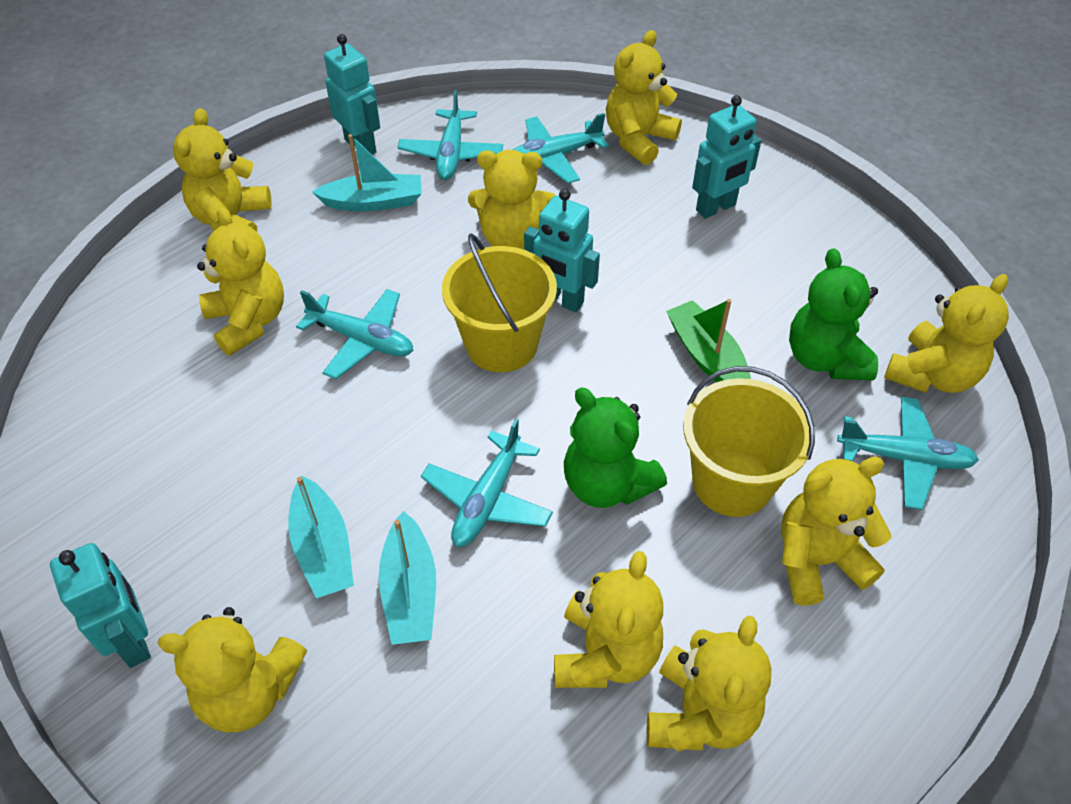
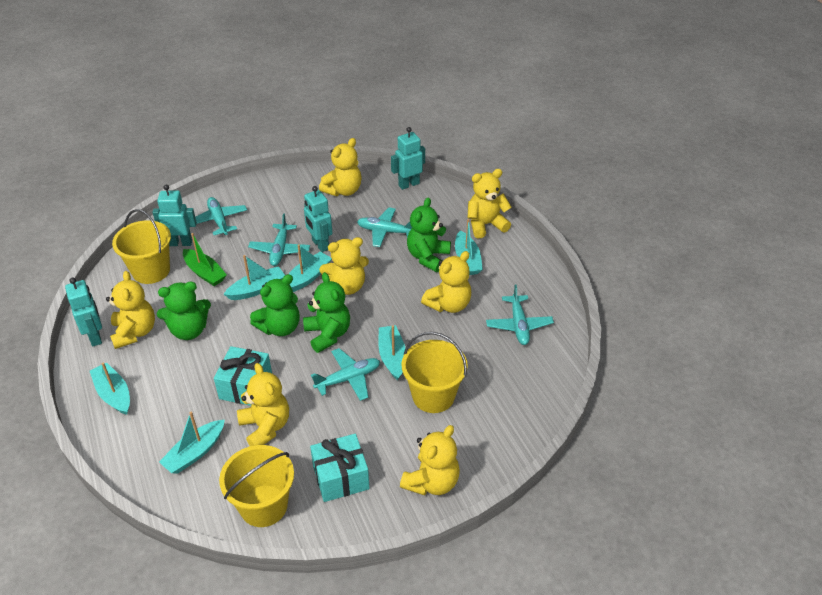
green teddy bear: [564,387,667,508] [789,248,878,380] = 2 -> [157,281,211,340] [250,274,300,336] [303,272,350,353] [407,198,451,272] = 4
turquoise boat: [288,475,354,598] [312,134,422,211] [379,511,436,645] = 3 -> [90,362,130,415] [159,412,225,474] [223,255,285,300] [289,244,332,292] [379,325,405,380] [455,219,483,275] = 6
turquoise gift: none = 0 -> [214,346,272,406] [310,434,369,502] = 2
yellow bucket: [442,233,557,372] [683,366,815,517] = 2 -> [112,209,171,284] [219,445,294,527] [402,332,468,413] = 3
yellow teddy bear: [157,607,307,733] [173,108,272,232] [197,207,284,356] [468,150,555,250] [554,551,663,688] [606,30,682,165] [647,615,771,752] [781,457,891,606] [884,274,1009,393] = 9 -> [106,271,155,349] [237,363,289,446] [319,138,361,196] [319,237,369,295] [400,425,460,495] [421,251,471,313] [468,169,511,238] = 7

